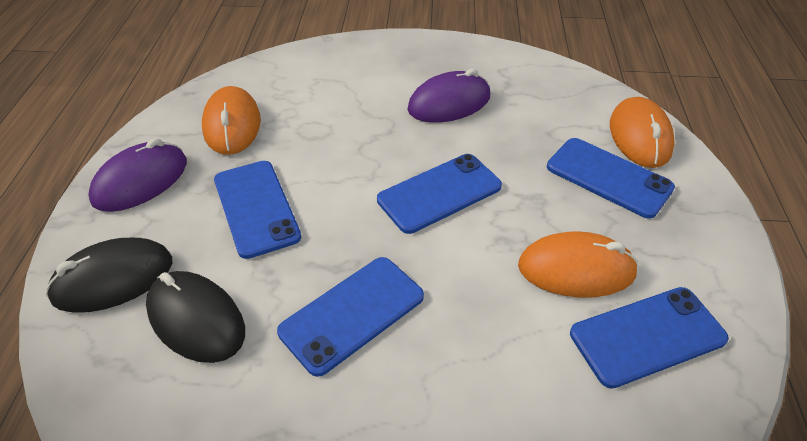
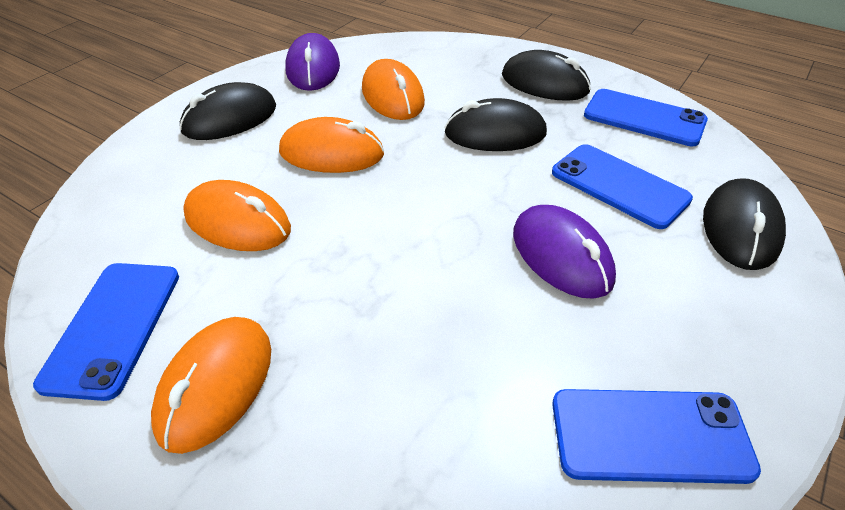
black mouse: [46,238,172,313] [146,271,245,363] = 2 -> [180,82,276,140] [444,98,547,151] [502,50,591,101] [703,178,786,270] = 4
blue phone: [214,161,301,259] [277,257,424,377] [377,154,502,234] [547,138,675,218] [570,287,729,389] = 5 -> [33,263,179,401] [552,144,693,229] [552,389,761,484] [584,89,708,147] = 4
orange mouse: [202,86,261,155] [518,231,638,298] [610,97,675,168] = 3 -> [151,317,271,454] [183,180,291,251] [279,117,384,173] [362,59,425,120] = 4

